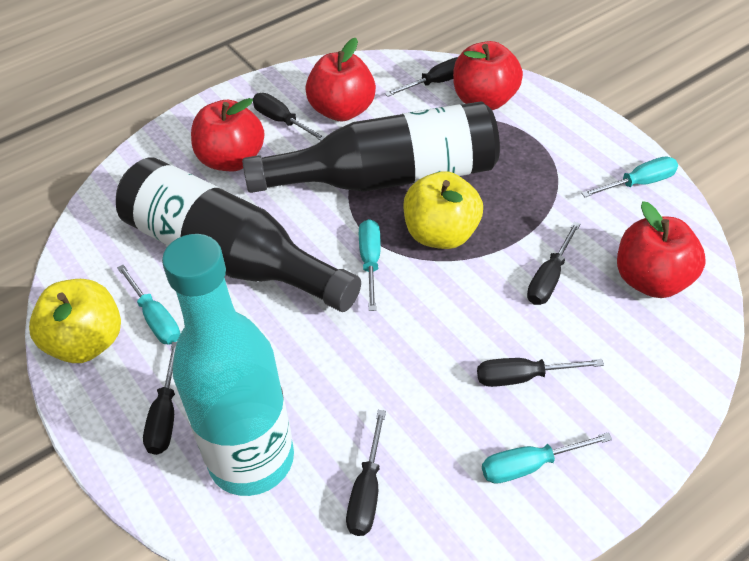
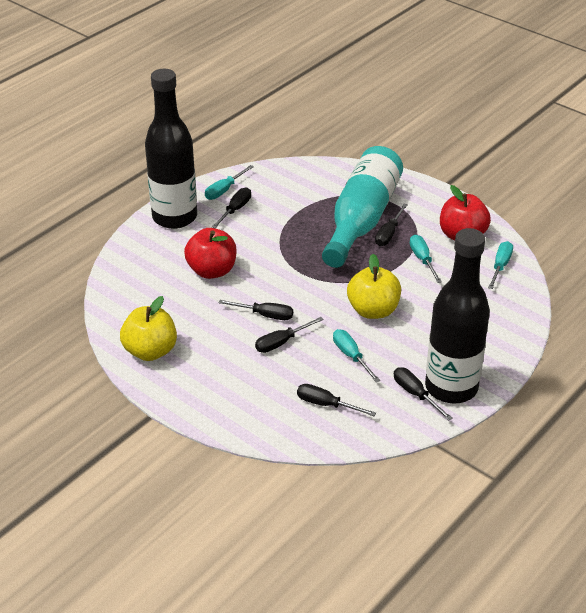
red apple: [191,98,265,171] [305,38,376,122] [453,41,523,110] [617,201,706,298] = 4 -> [184,228,237,279] [440,185,491,241] = 2

